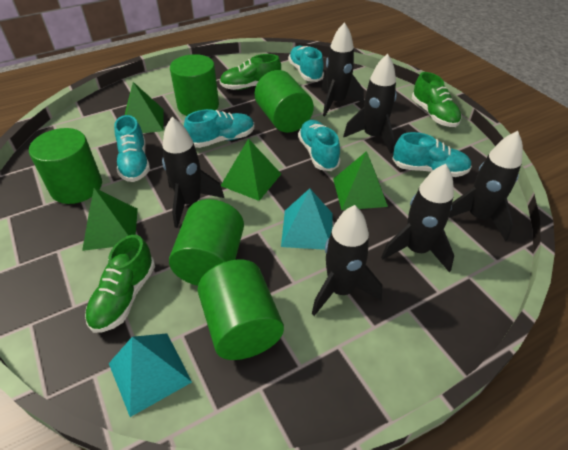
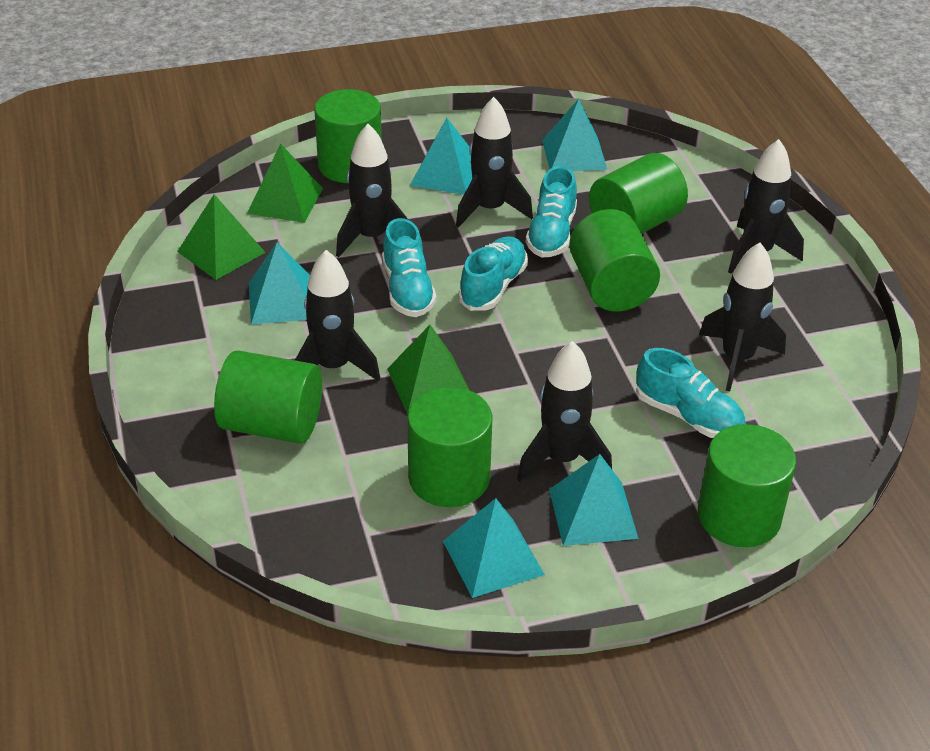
green cylinder: [29,128,102,204] [169,199,244,286] [170,54,219,116] [197,259,284,360] [255,70,314,133] = 5 -> [214,350,322,444] [314,89,382,183] [407,387,493,507] [569,209,660,312] [589,153,688,234] [698,424,796,547] = 6
green pyramid: [82,188,138,251] [125,82,163,133] [221,139,281,201] [333,151,388,210] = 4 -> [177,194,266,280] [247,143,323,223] [387,325,470,414] = 3
green shoe: [85,235,155,333] [220,54,281,90] [412,72,462,127] = 3 -> none = 0
turquoise pyramid: [109,333,192,417] [281,188,333,250] = 2 -> [249,242,310,324] [410,118,473,195] [443,498,545,598] [542,99,608,171] [549,454,638,546] = 5
turquoise shoe: [114,115,150,182] [184,109,254,148] [288,46,324,82] [298,120,341,171] [392,132,472,177] = 5 -> [382,218,436,317] [458,236,528,311] [526,166,577,258] [636,348,746,438] = 4

